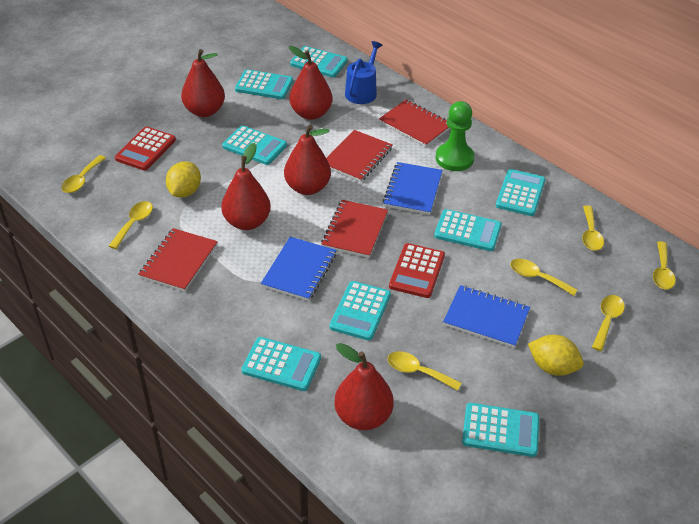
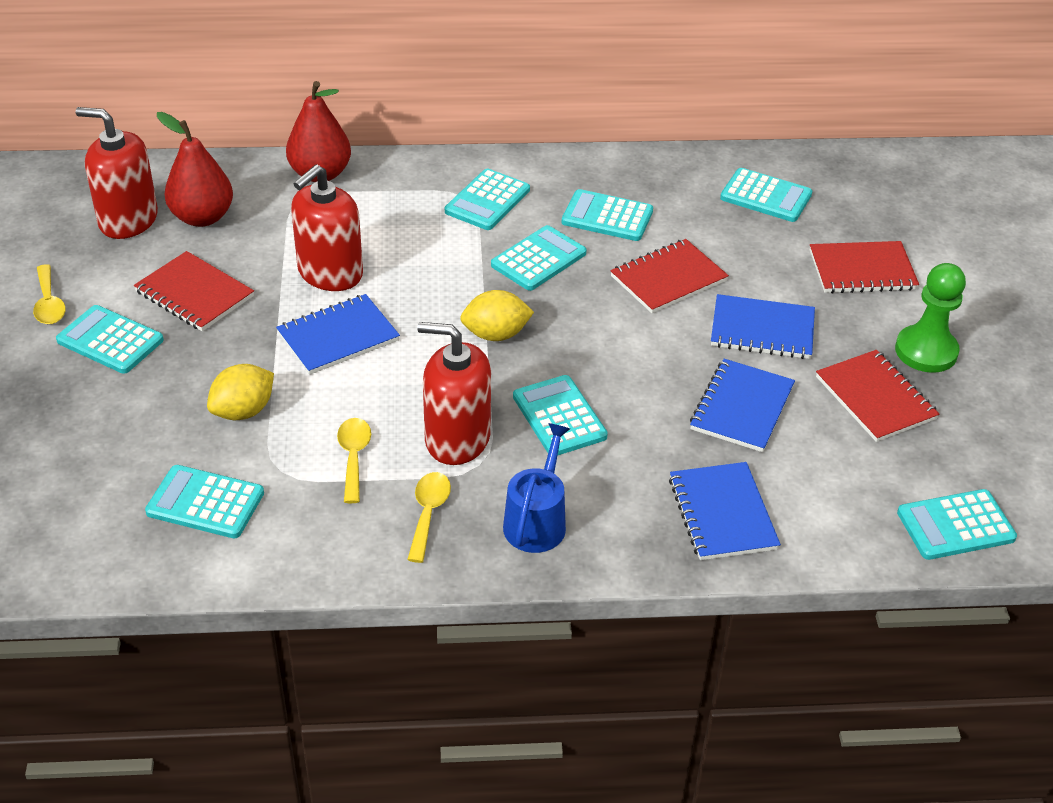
blue notebook: [261,237,336,301] [383,162,443,215] [443,285,530,348] = 3 -> [276,294,400,375] [669,462,781,560] [690,359,795,452] [711,294,815,359] = 4
red calculator: [115,127,176,171] [389,243,445,298] = 2 -> none = 0
red pear: [181,49,225,117] [221,143,271,230] [284,125,331,195] [289,46,333,120] [334,343,394,430] = 5 -> [157,112,233,227] [286,81,351,182] = 2
red soap dispenser: none = 0 -> [76,107,158,239] [291,164,363,291] [417,322,491,465] = 3
yellow spoon: [61,155,106,193] [109,201,153,249] [388,351,462,391] [510,259,578,296] [582,205,604,251] [592,295,625,351] [653,241,676,289] = 7 -> [33,264,66,324] [337,418,371,503] [407,472,451,563] = 3

